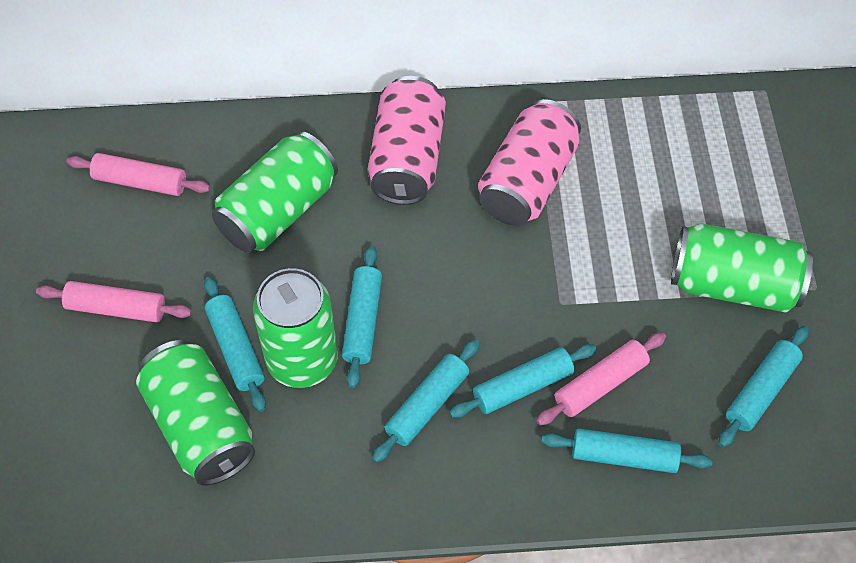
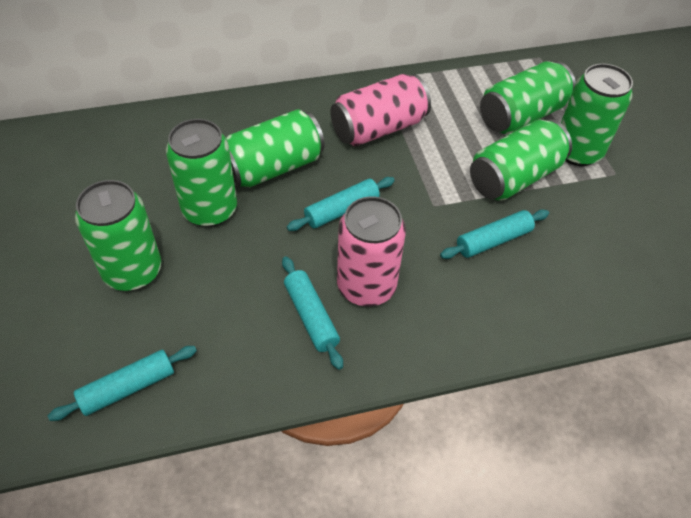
green can: [136,340,255,486] [212,131,338,253] [253,268,338,388] [671,223,813,313] = 4 -> [75,180,161,291] [166,119,237,227] [226,109,325,188] [470,119,572,201] [480,61,576,134] [561,64,633,166] = 6
pink rolling pin: [36,281,192,323] [66,153,210,196] [536,332,666,425] = 3 -> none = 0
turquoise rolling pin: [204,277,266,412] [342,246,382,388] [372,339,480,463] [449,344,596,418] [541,428,713,473] [718,326,809,448] = 6 -> [48,346,197,421] [282,257,343,370] [287,177,395,231] [440,209,549,259] = 4

